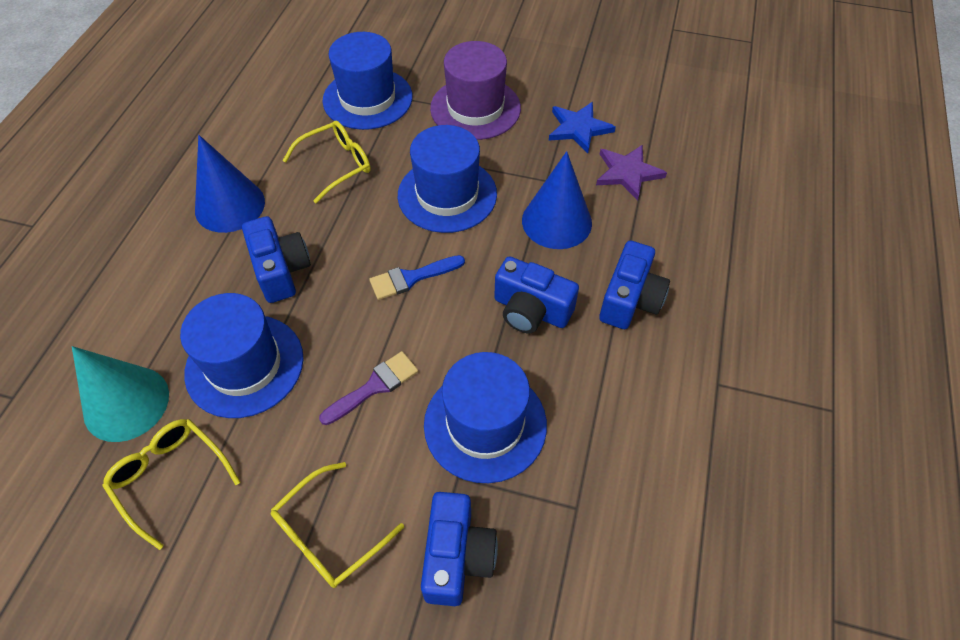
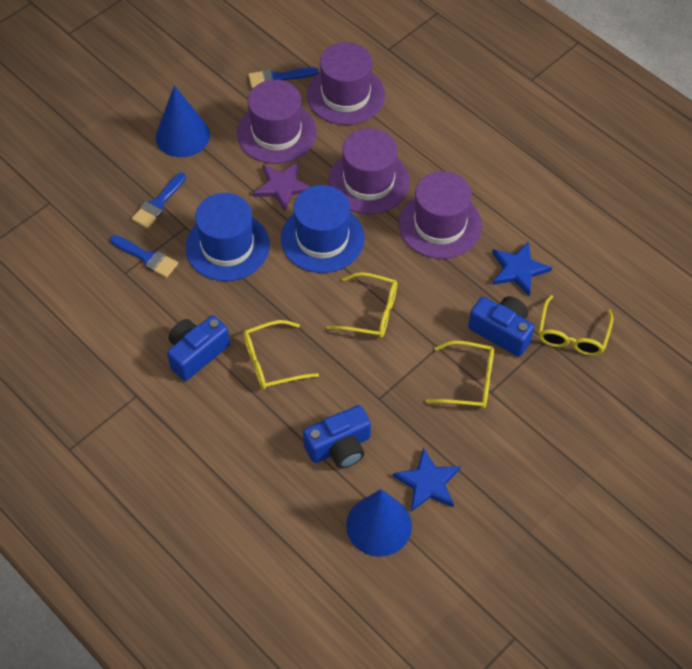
blue brush: [369,255,465,300] = 1 -> [110,235,178,278] [132,173,186,228] [248,67,318,89] = 3
blue camera: [242,216,311,303] [421,492,498,606] [494,256,579,333] [599,241,670,329] = 4 -> [167,315,230,381] [303,405,371,469] [468,296,534,357] = 3
blue hat: [180,293,304,418] [323,32,413,130] [398,125,497,233] [424,352,547,483] = 4 -> [185,193,270,281] [281,185,365,273] = 2
blue star: [549,102,616,153] = 1 -> [393,448,461,512] [492,241,552,296] = 2
purple brush: [319,351,418,425] = 1 -> none = 0
purple hat: [430,41,521,140] = 1 -> [237,80,316,164] [307,42,385,125] [328,128,410,214] [399,171,482,259] = 4
turquoise cone: [72,346,169,442] = 1 -> none = 0
yellow glasses: [102,419,240,550] [271,462,404,588] [283,121,371,203] = 3 -> [243,320,319,389] [326,272,397,338] [426,341,494,408] [538,295,613,356] = 4

